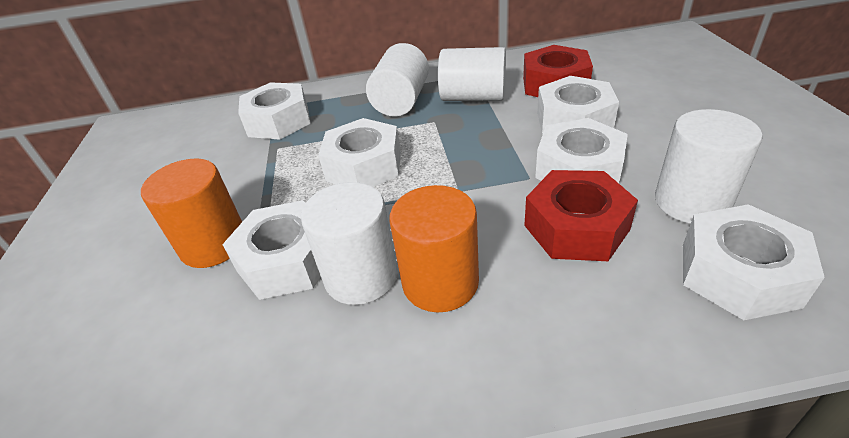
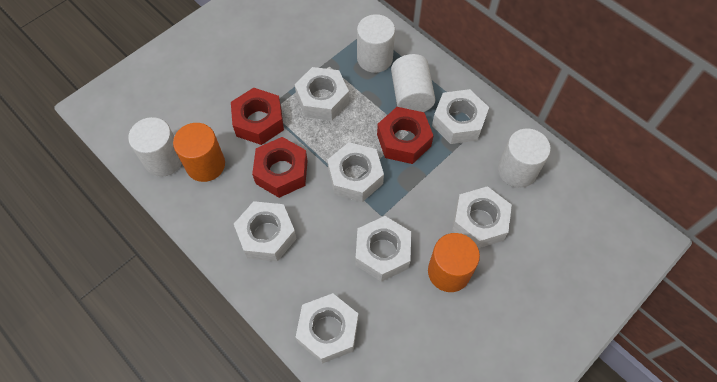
red nut: [523,45,593,97] [524,170,638,261] = 2 -> [231,88,284,145] [252,137,308,198] [377,107,433,164] = 3
white nut: [222,200,321,300] [238,82,311,140] [318,118,401,187] [535,118,628,183] [537,76,619,133] [683,204,825,320] = 6 -> [234,201,297,262] [295,67,349,121] [296,293,358,364] [327,142,384,202] [356,216,411,282] [432,89,489,144] [452,186,512,248] = 7

